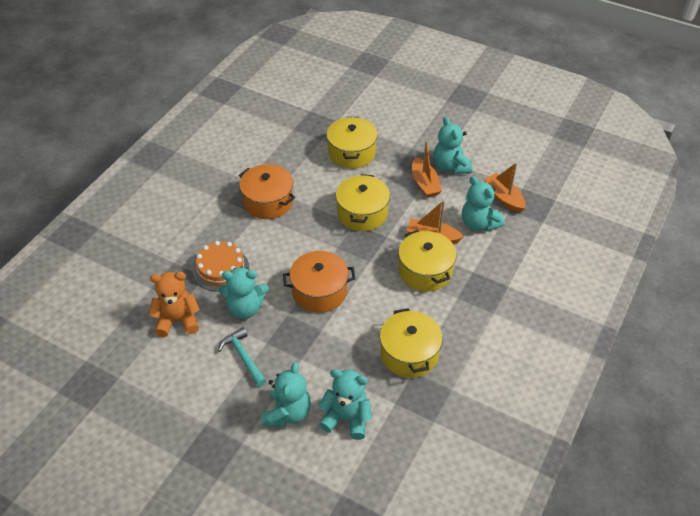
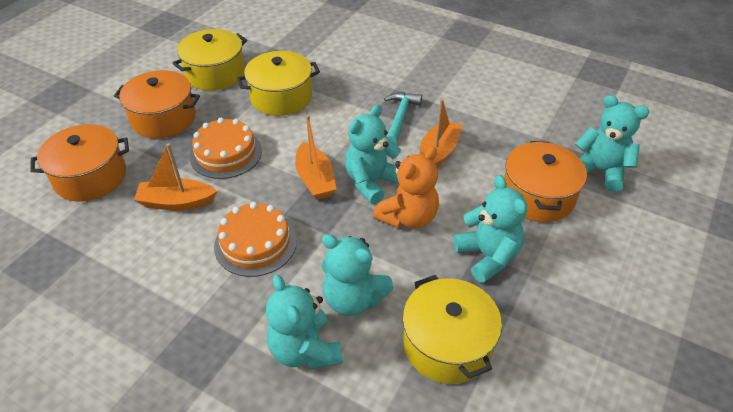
orange cake: [193,241,250,292] = 1 -> [189,118,262,179] [214,202,297,277] = 2
orange pot: [239,164,295,219] [283,251,356,313] = 2 -> [30,124,129,202] [114,70,200,139] [504,141,587,222] = 3
yellow pot: [327,117,378,169] [336,174,390,231] [380,308,443,378] [398,230,456,291] = 4 -> [172,29,247,91] [237,51,320,116] [402,275,502,384] = 3

